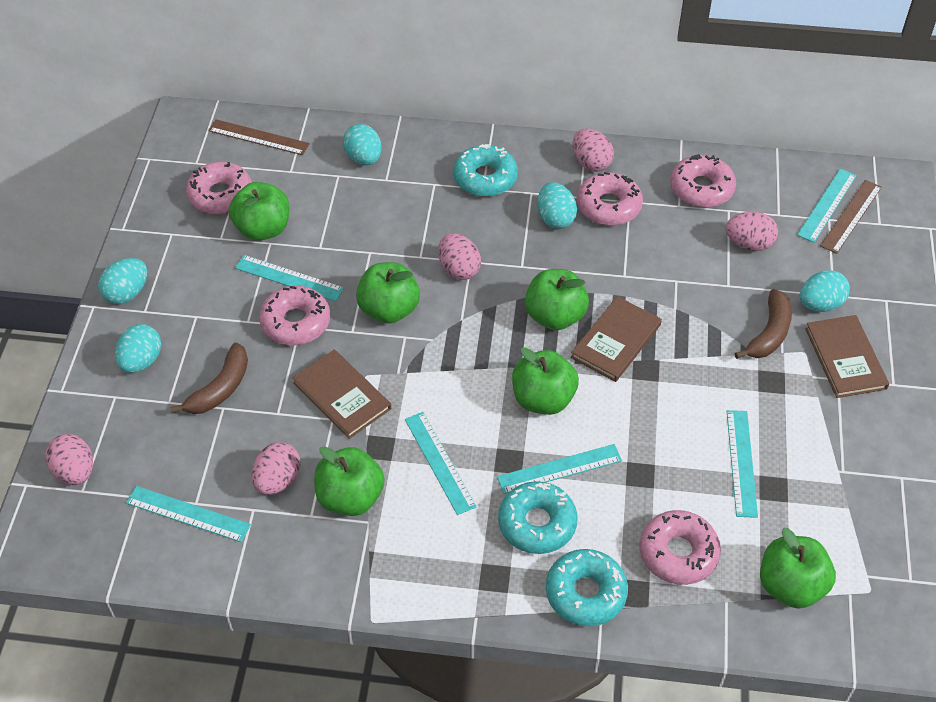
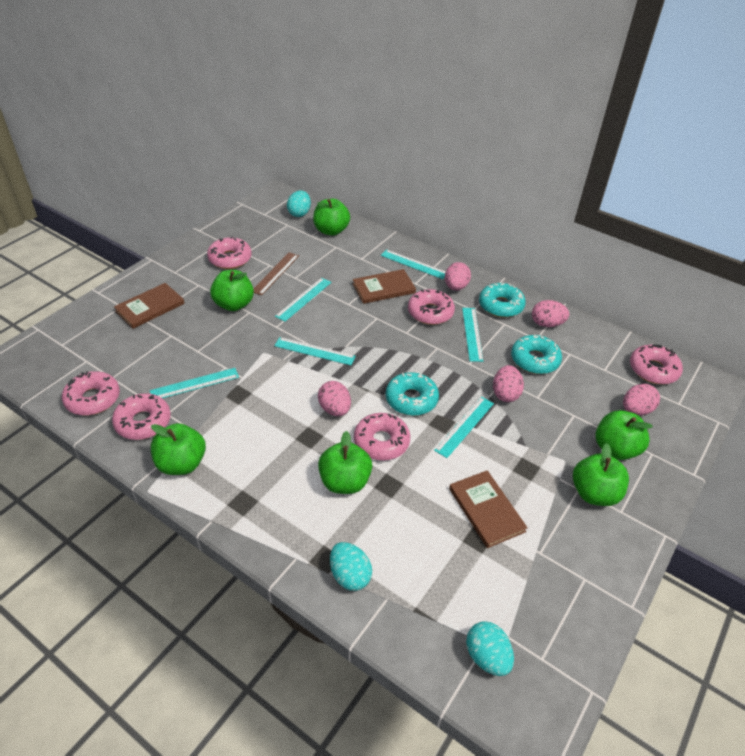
brown banana: [170,343,248,414] [735,289,792,359] = 2 -> none = 0
brown ruler: [208,119,310,155] [820,180,882,254] = 2 -> [253,252,299,295] = 1
pink donut: [186,162,252,214] [259,286,331,345] [577,172,643,226] [639,510,721,585] [670,154,736,207] = 5 -> [62,371,120,416] [112,393,171,440] [207,236,252,269] [354,413,410,461] [408,289,455,325] [630,344,683,384] = 6
turquoise egg: [98,258,147,304] [115,324,161,373] [343,124,382,165] [537,182,577,229] [800,270,850,312] = 5 -> [287,190,311,217] [330,542,372,591] [466,621,514,676] = 3

